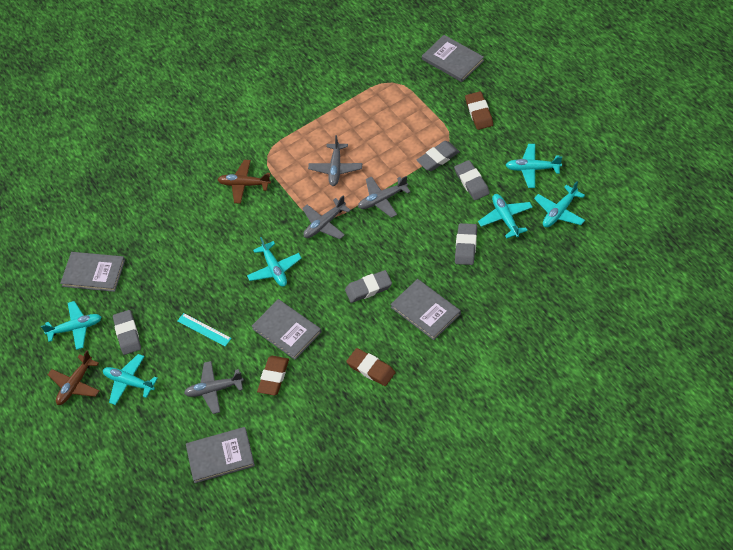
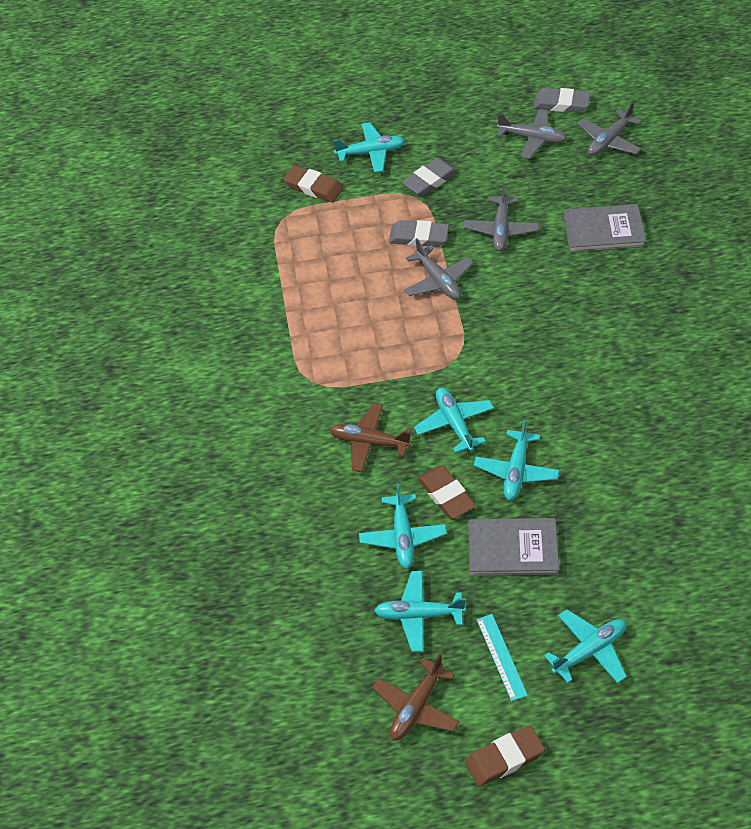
grey book: [60,252,125,292] [186,427,255,483] [252,299,322,360] [390,279,461,340] [422,35,484,82] = 5 -> [468,518,559,576] [563,204,646,253] = 2
grey eraser: [113,310,141,355] [345,270,392,303] [416,141,460,171] [454,160,490,200] [455,223,477,265] = 5 -> [389,220,449,247] [402,158,458,196] [533,88,590,112] = 3

